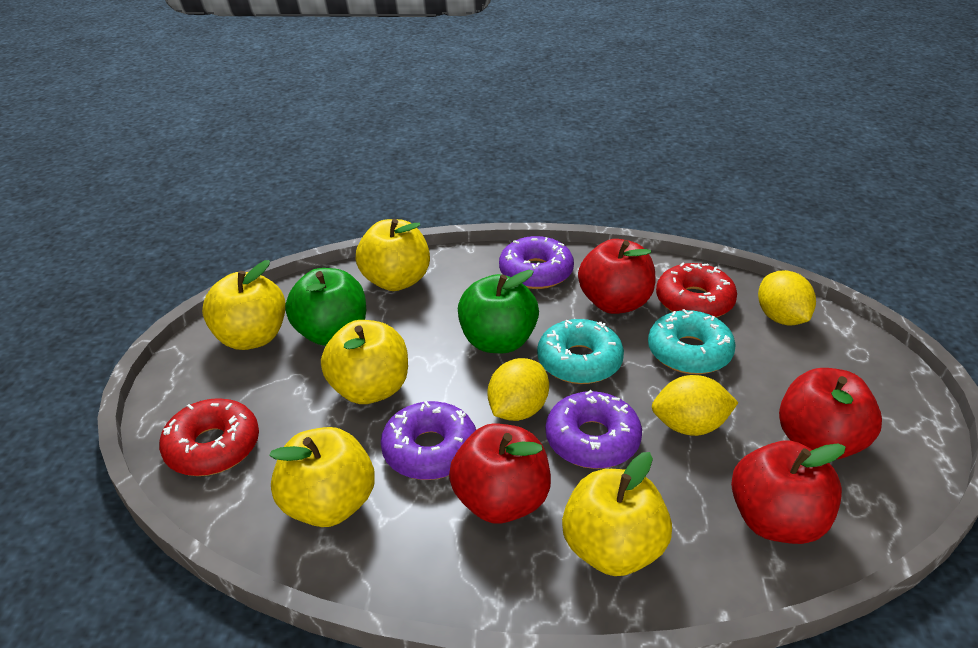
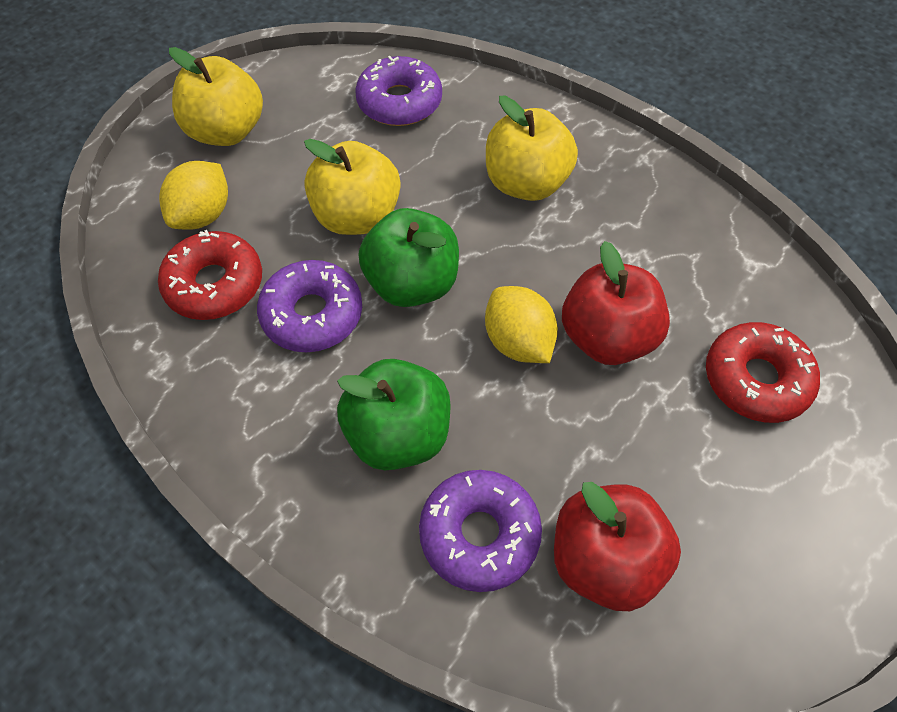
red apple: [449,423,551,523] [578,239,656,314] [731,440,846,544] [779,368,882,460] = 4 -> [554,482,681,611] [562,241,670,365] = 2
turquoise donut: [537,319,624,384] [648,309,736,374] = 2 -> none = 0
yellow apple: [202,260,286,350] [269,427,375,527] [321,320,408,404] [356,219,430,291] [562,452,672,576] = 5 -> [169,47,263,146] [304,139,400,235] [486,96,578,201] = 3
yellow lemon: [487,358,549,421] [652,375,739,436] [758,270,816,325] = 3 -> [159,161,228,230] [485,286,558,363] = 2

